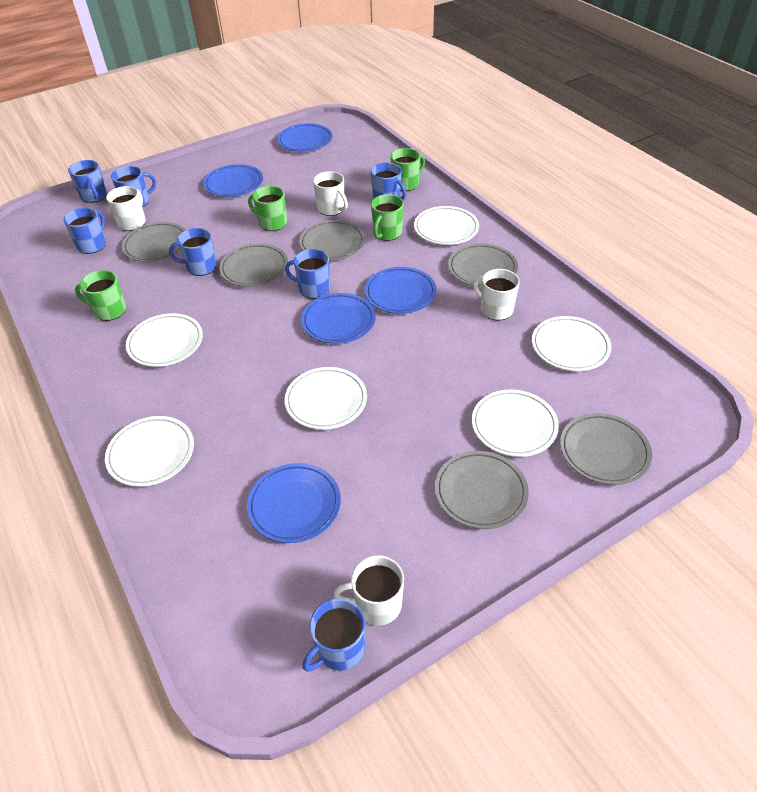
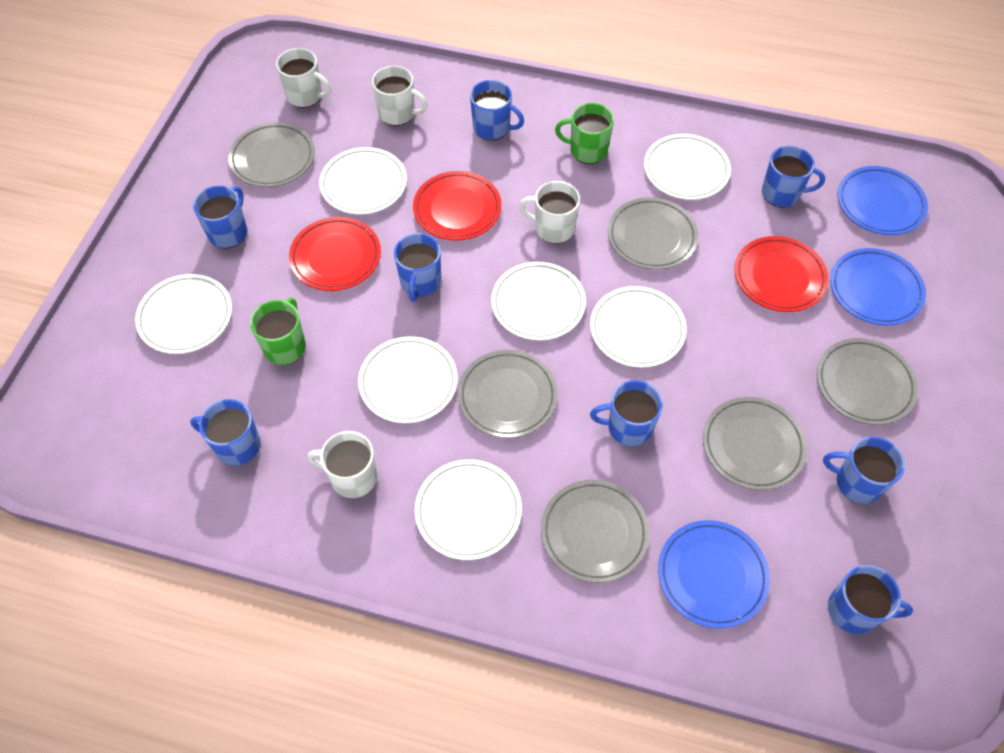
blue mug: [64,208,106,254] [68,160,107,203] [111,166,156,207] [169,228,217,276] [285,249,330,299] [302,598,365,672] [371,162,406,200] = 7 -> [190,399,261,466] [193,186,247,248] [394,233,441,302] [470,80,524,140] [590,380,663,447] [762,146,825,207] [823,437,905,504] [828,565,913,634] = 8
blue plate: [203,164,263,197] [247,463,341,543] [277,123,333,152] [301,293,376,344] [365,267,437,314] = 5 -> [658,520,770,628] [830,248,926,326] [838,166,928,235] = 3
green mug: [75,270,126,321] [248,186,287,231] [371,194,404,241] [390,148,425,191] = 4 -> [250,298,306,365] [555,103,614,164] = 2
red plate: none = 0 -> [289,217,381,291] [413,171,502,241] [735,236,829,312] = 3
white plate: [105,416,194,487] [126,313,203,367] [285,367,367,430] [414,206,479,245] [472,390,559,457] [532,316,612,371] = 6 -> [135,274,232,354] [319,147,407,215] [358,336,458,423] [415,459,522,560] [491,262,586,340] [590,286,686,368] [644,134,731,200] = 7

